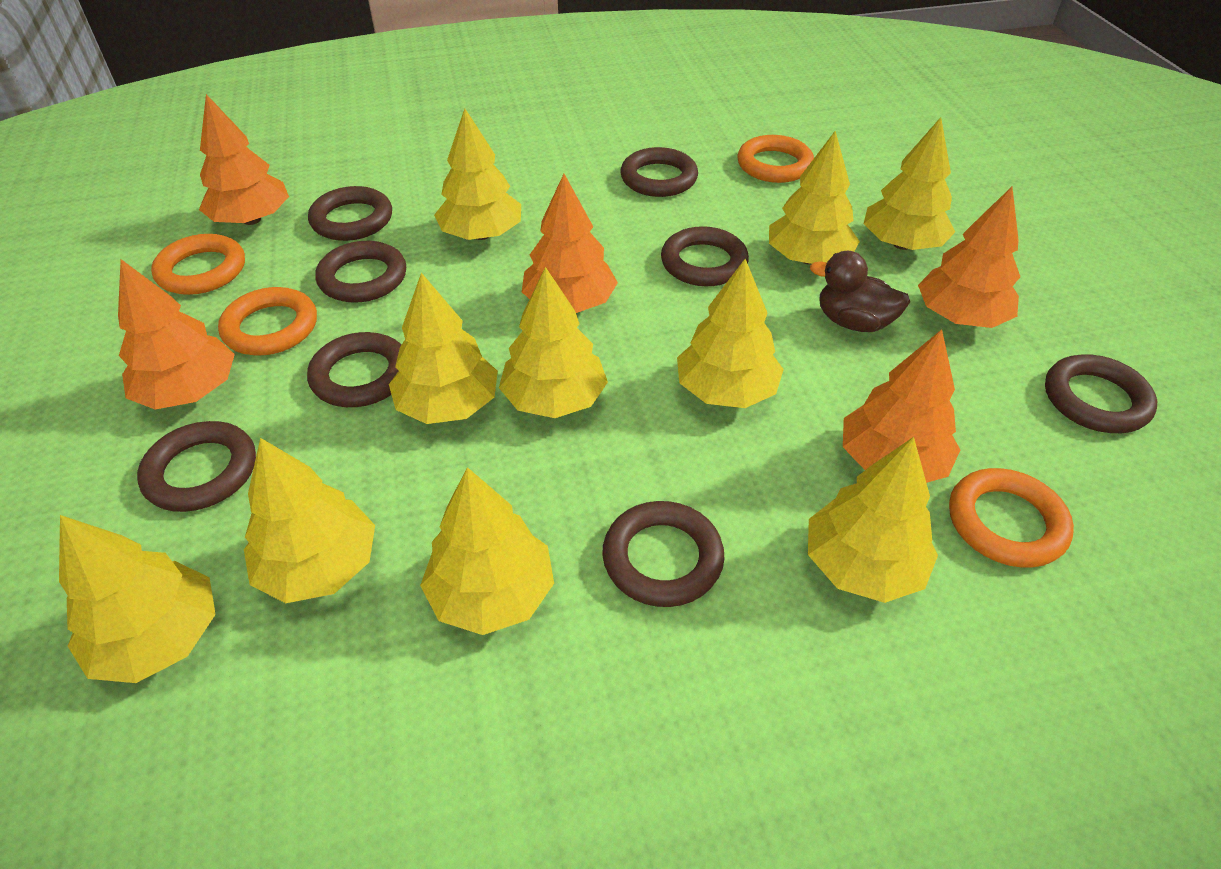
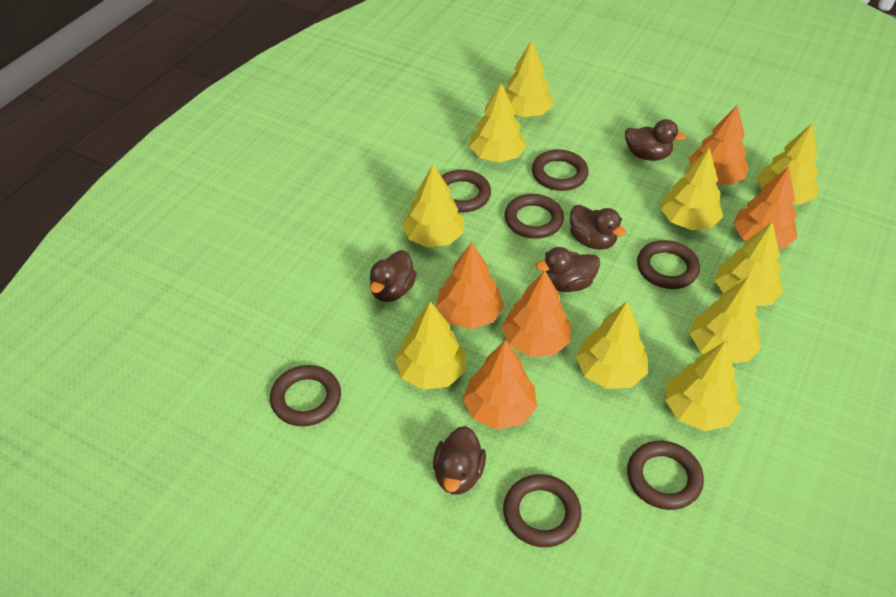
brown duck: [810,251,910,332] = 1 -> [370,250,417,302] [433,426,486,494] [536,247,600,292] [570,205,626,250] [625,119,686,161] = 5
brown ring: [137,421,256,512] [307,332,401,407] [308,186,392,241] [315,241,406,303] [602,501,725,607] [621,147,698,197] [661,226,749,286] [1045,354,1157,433] = 8 -> [270,365,341,426] [441,170,491,213] [503,474,582,547] [504,194,564,239] [532,149,589,191] [627,441,704,510] [637,240,700,289] = 7
orange ring: [151,234,245,295] [218,287,317,355] [737,135,814,183] [949,468,1074,568] = 4 -> none = 0

